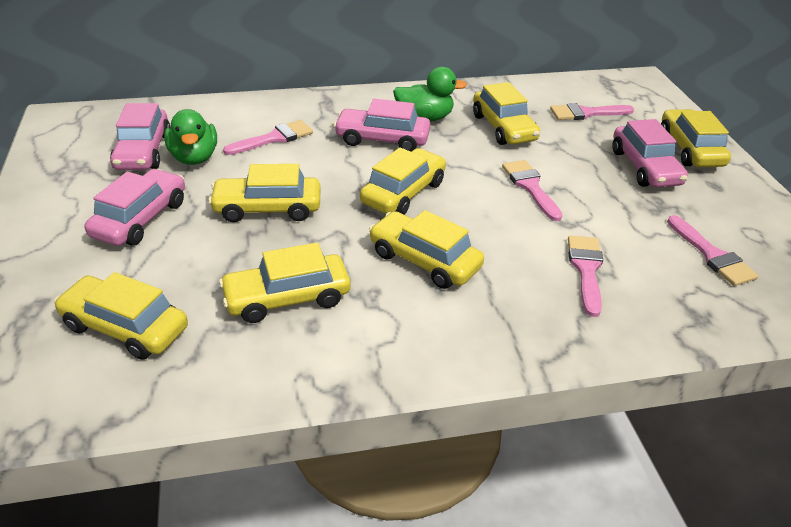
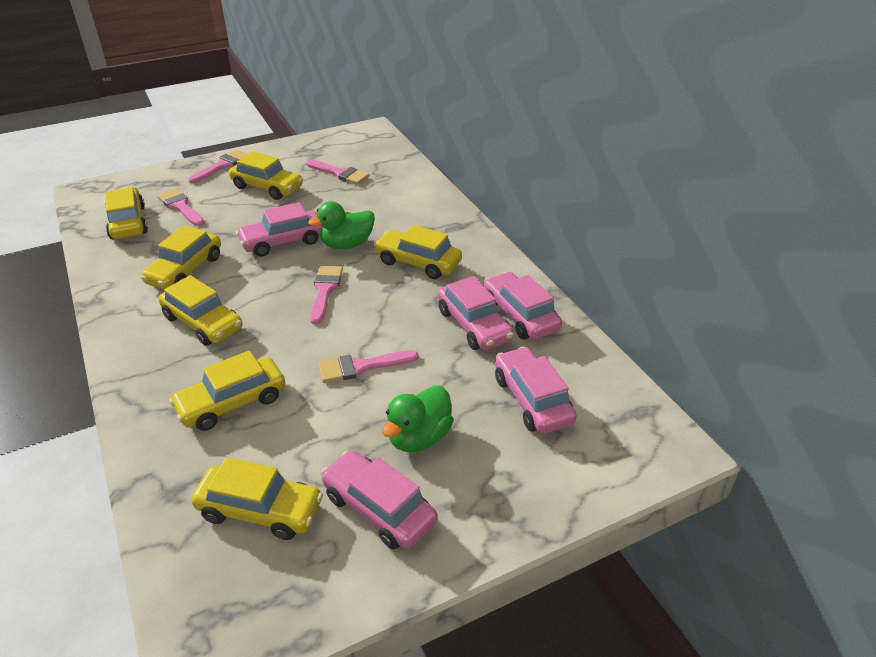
pink car: [85,169,185,246] [110,103,171,170] [334,99,431,151] [613,119,688,188] = 4 -> [236,202,322,257] [321,450,437,550] [438,276,514,350] [484,272,562,340] [495,346,577,434] = 5

